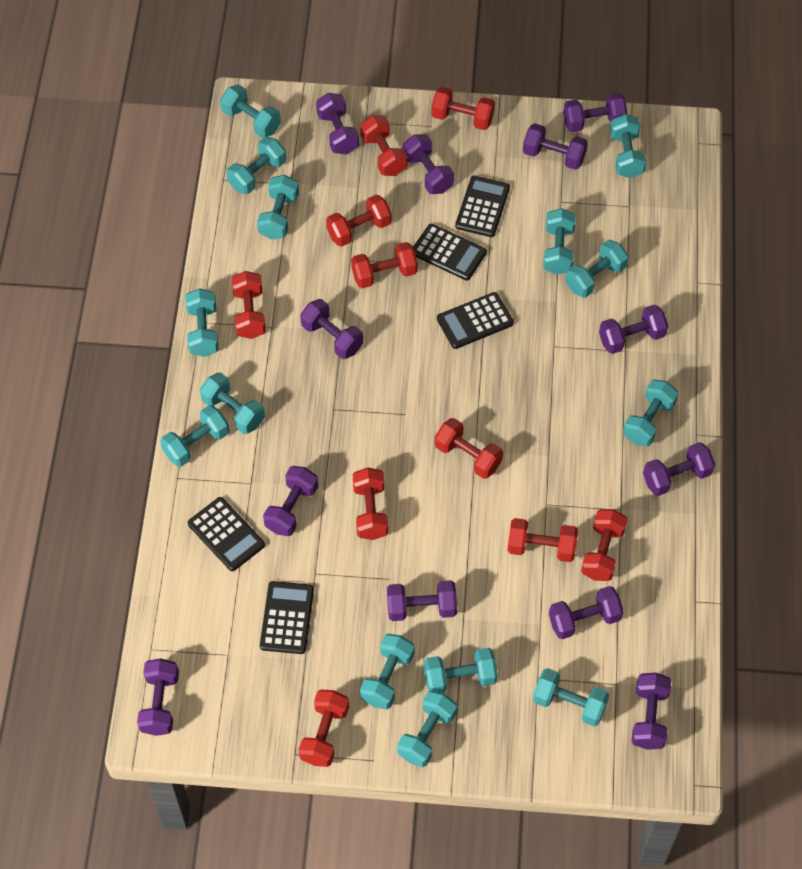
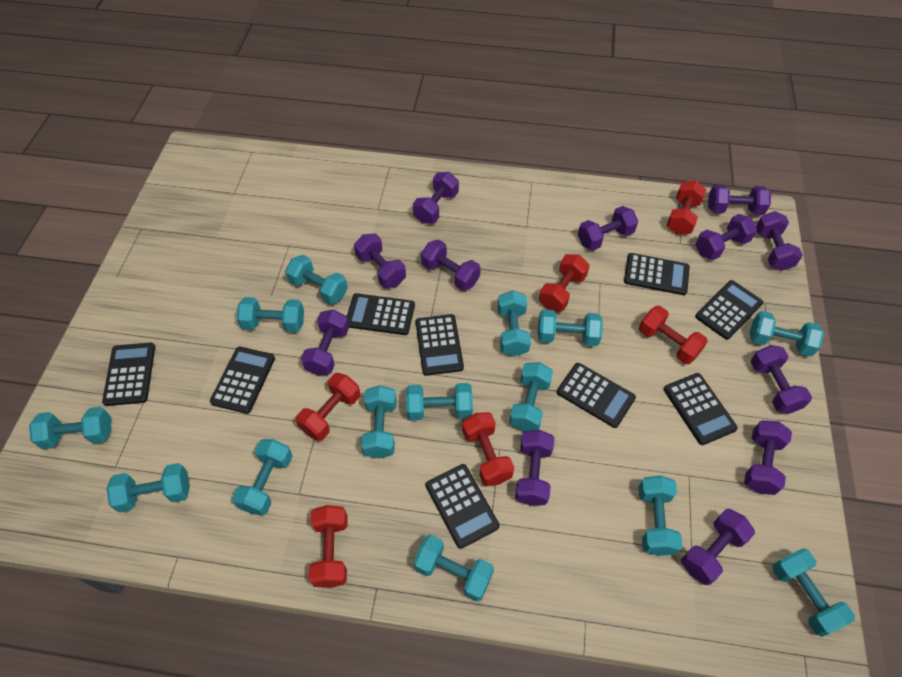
black calculator: [188,497,265,571] [260,581,314,654] [413,224,487,281] [437,292,514,349] [455,176,510,237] = 5 -> [102,343,155,406] [210,346,275,414] [347,293,415,335] [416,314,464,376] [426,464,500,549] [557,363,636,428] [624,253,690,295] [664,373,738,445] [695,280,763,340] = 9
red dumbbell: [232,271,266,339] [299,690,349,767] [326,195,392,247] [351,242,418,288] [353,467,388,540] [360,115,407,176] [431,87,495,130] [435,418,503,479] [507,518,578,562] [581,509,627,581] = 10 -> [296,373,360,441] [308,505,348,588] [462,412,514,486] [539,254,590,312] [639,306,708,364] [666,180,707,235] = 6

